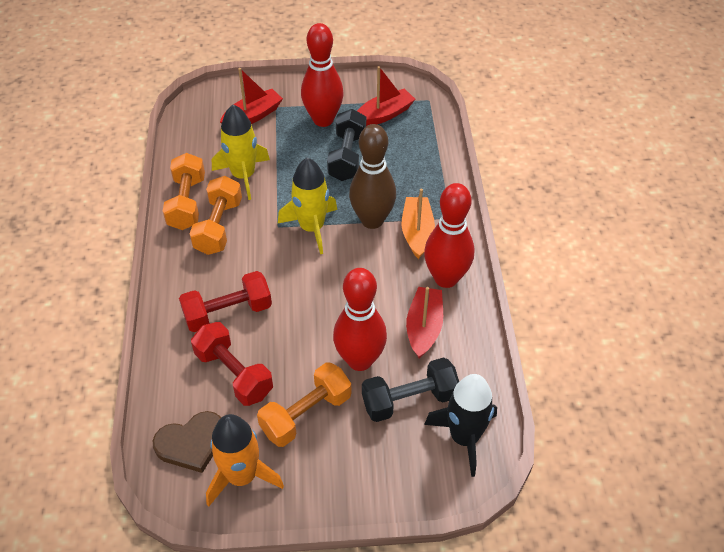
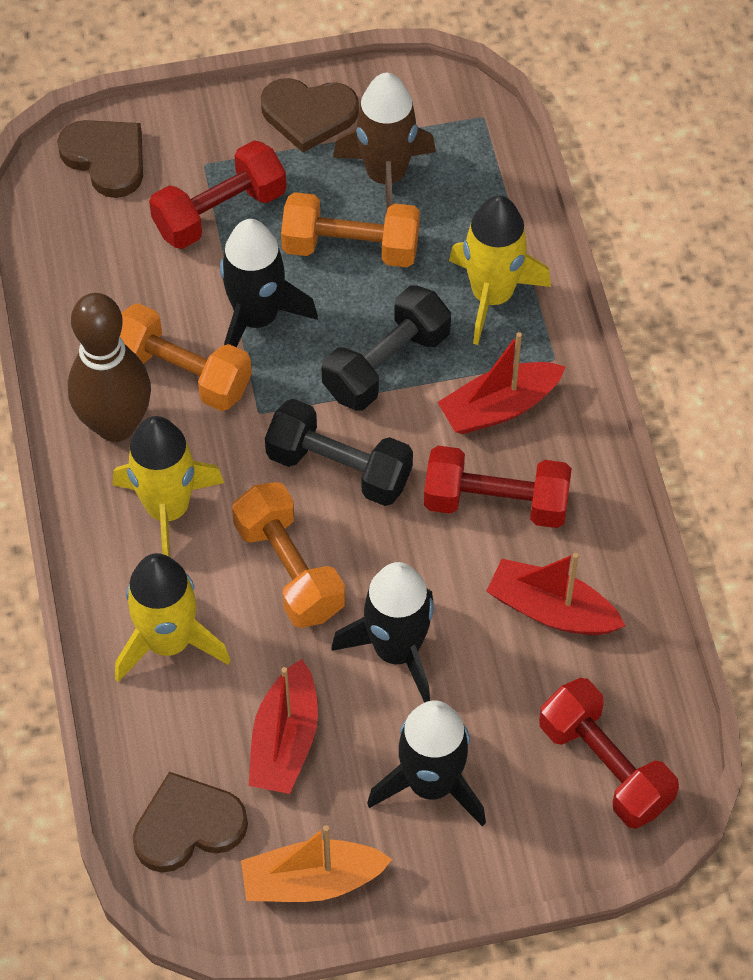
black rocket: [424,374,497,477] = 1 -> [220,219,318,347] [331,562,434,703] [367,700,486,827] = 3
brown heart: [153,411,221,473] = 1 -> [57,120,143,198] [133,772,248,872] [261,78,359,153] = 3
brown rocket: none = 0 -> [333,73,436,209] = 1
orange rocket: [206,414,284,506] = 1 -> none = 0
red bowling pin: [301,23,344,127] [333,268,387,371] [424,183,474,288] = 3 -> none = 0
red dumbbell: [179,271,272,332] [191,322,273,406] = 2 -> [149,140,287,249] [424,446,572,528] [539,678,679,829] = 3
yellow rocket: [212,105,270,200] [278,157,337,254] = 2 -> [113,416,224,557] [115,553,231,682] [449,195,551,345] = 3

